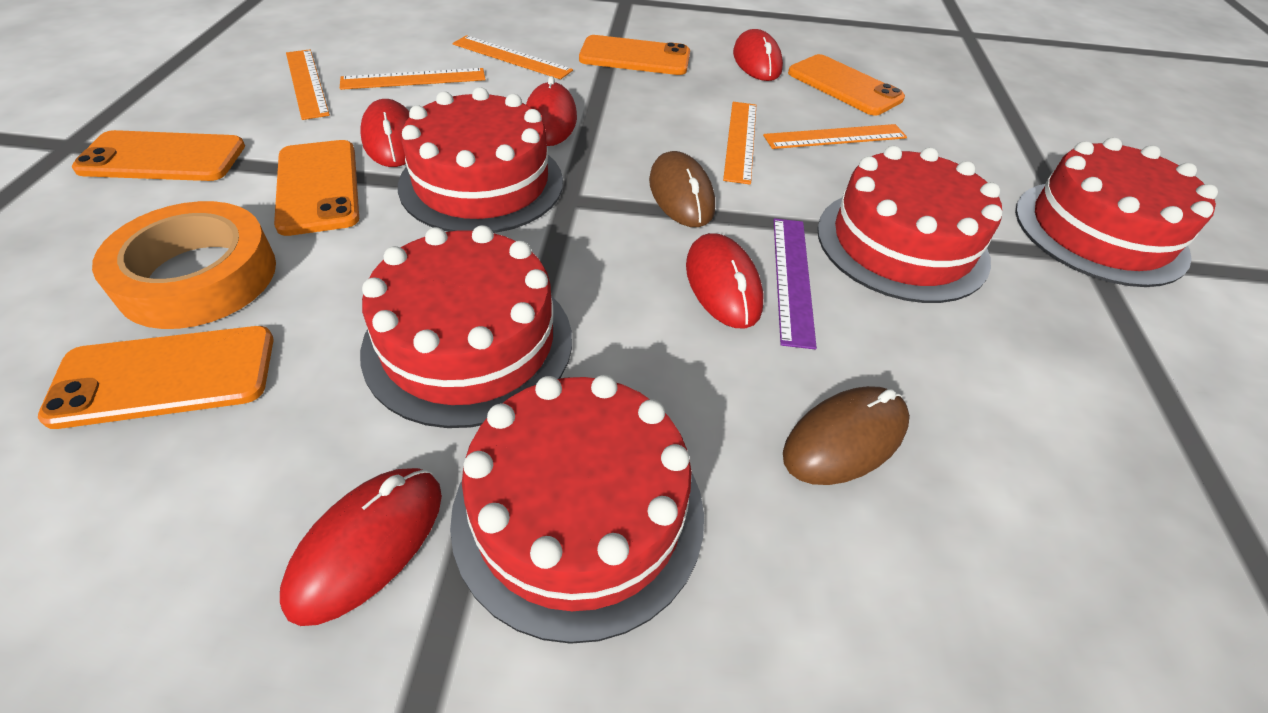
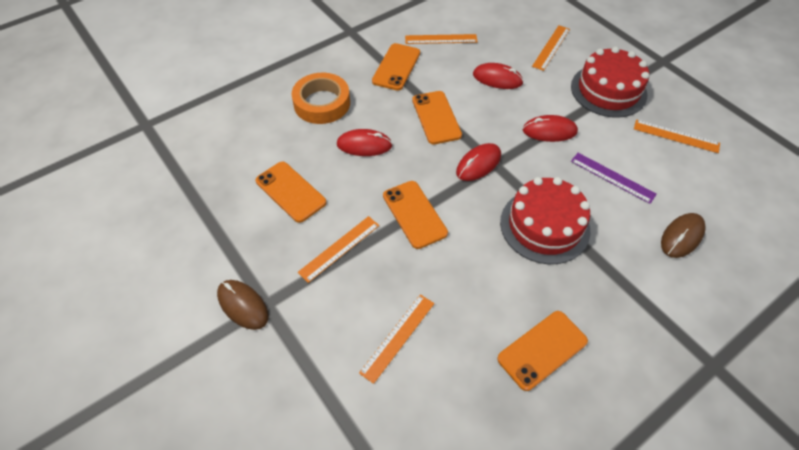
red cake: [360,225,572,428] [398,87,563,233] [450,375,704,644] [817,146,1002,303] [1015,137,1218,287] = 5 -> [500,177,590,264] [571,46,649,118] = 2
red mouse: [280,468,442,626] [360,99,409,167] [526,76,577,146] [686,233,763,328] [733,29,783,81] = 5 -> [337,129,392,156] [456,143,501,181] [473,63,524,89] [523,115,578,142] = 4

